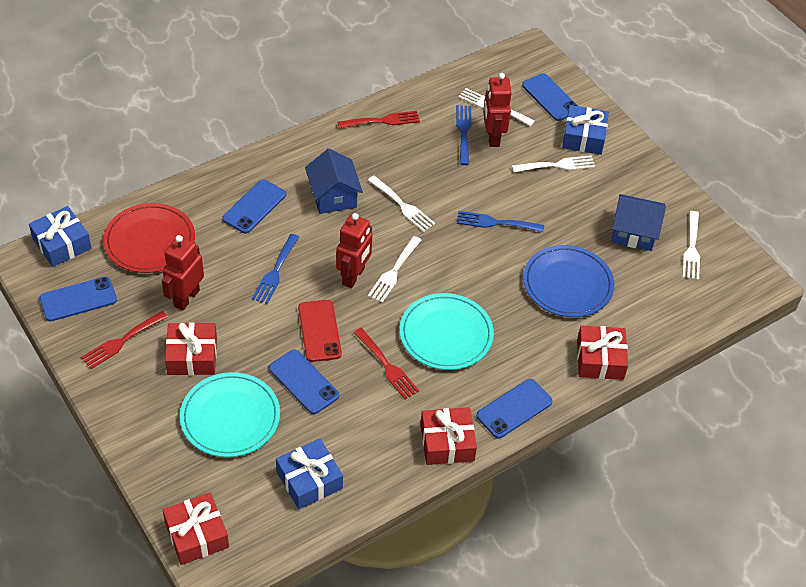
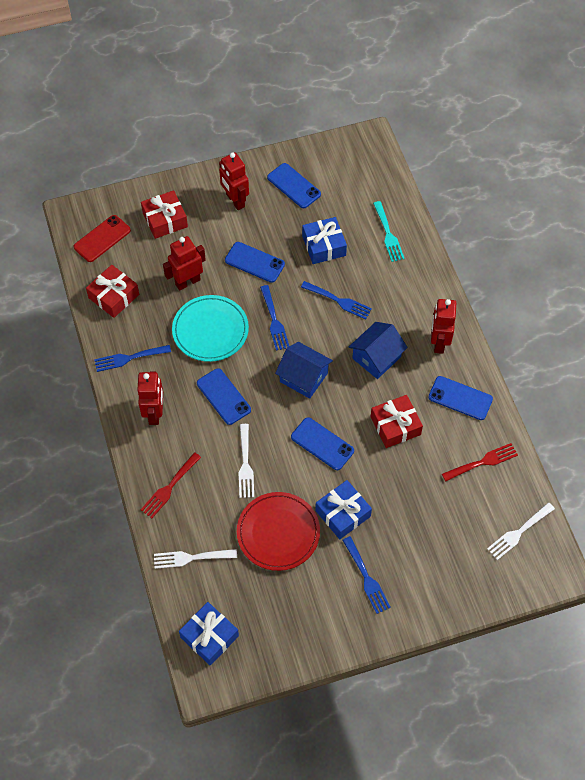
blue fork: [252,234,299,304] [456,105,472,165] [457,211,544,232] = 3 -> [94,345,171,372] [260,285,289,351] [301,281,372,319] [342,536,391,614] = 4
blue plate: [523,245,614,317] = 1 -> none = 0
red fork: [81,311,168,369] [337,111,420,128] [353,328,419,399] = 3 -> [141,452,201,518] [442,443,518,481] = 2
red gift: [163,493,229,565] [165,322,217,375] [420,407,477,465] [577,325,628,380] = 4 -> [86,265,139,318] [141,190,188,239] [371,395,423,448] = 3
red robot: [162,235,204,311] [336,213,372,288] [483,73,512,147] = 3 -> [137,371,163,425] [163,236,206,291] [219,152,249,210] [431,299,456,354] = 4
turquoise fork: none = 0 -> [373,201,405,262] = 1
turquoise plate: [180,372,280,457] [400,293,494,370] = 2 -> [172,295,249,362] = 1
white fork: [368,176,435,232] [368,236,421,303] [458,88,535,126] [512,155,595,173] [682,211,700,280] = 5 -> [154,549,237,569] [239,424,254,498] [487,502,555,560] = 3

